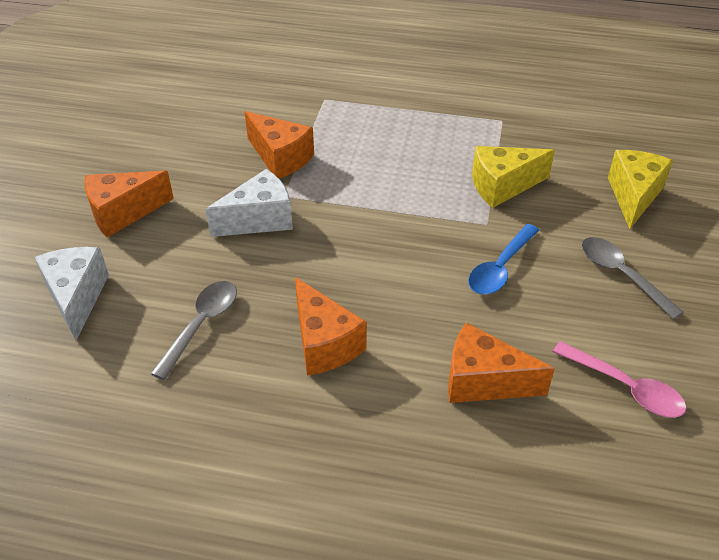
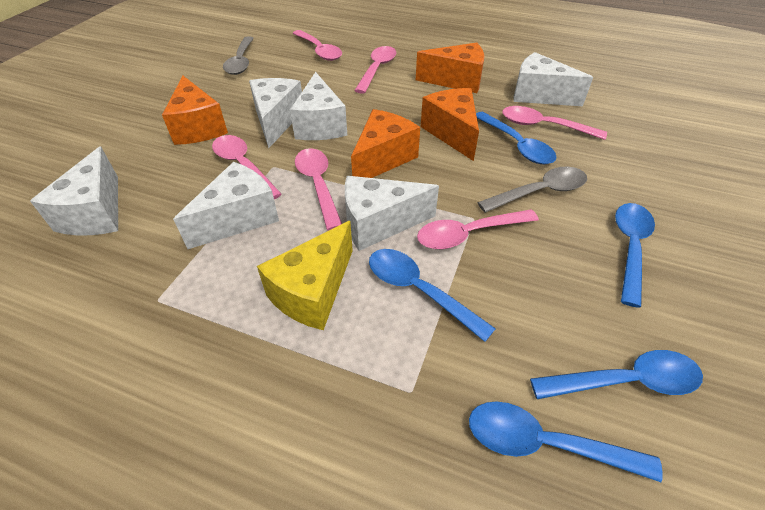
blue spoon: [468,224,539,294] = 1 -> [369,249,496,342] [469,401,663,482] [476,112,557,164] [530,350,703,399] [615,203,655,308] = 5
pink spoon: [553,341,686,418] = 1 -> [212,135,282,199] [293,30,342,61] [295,148,342,231] [354,46,396,94] [417,209,539,249] [502,106,607,140] = 6
white cheese: [34,247,109,341] [205,169,293,237] = 2 -> [30,146,118,235] [173,162,279,249] [249,78,302,148] [290,72,347,140] [345,176,439,251] [513,52,593,106] = 6
yellow cheese: [472,146,555,208] [608,150,673,229] = 2 -> [257,221,353,330] = 1

